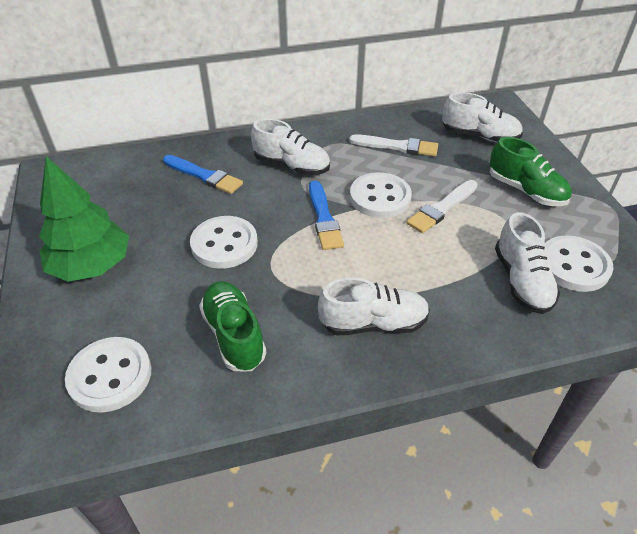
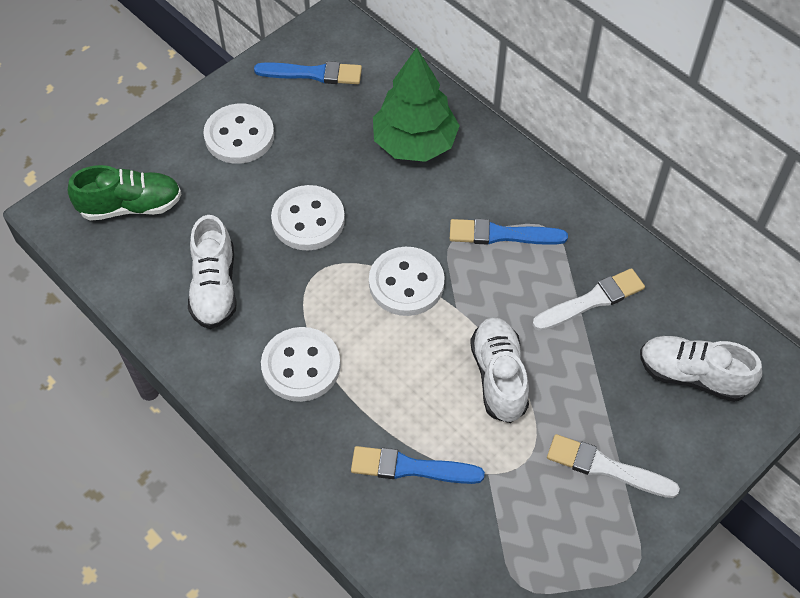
blue brush: [163,155,243,194] [309,180,344,250] = 2 -> [254,61,362,84] [351,446,485,484] [450,219,568,245] = 3
green shoe: [199,281,267,371] [490,137,572,206] = 2 -> [67,165,181,221] = 1
white shoe: [251,118,330,175] [318,277,430,335] [442,92,523,142] [495,212,560,314] = 4 -> [188,215,237,329] [470,317,529,423] [640,336,762,402] = 3

